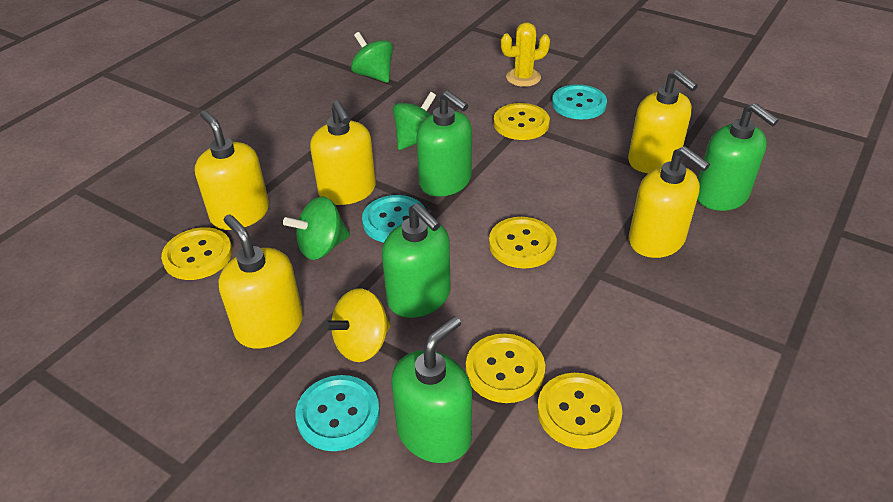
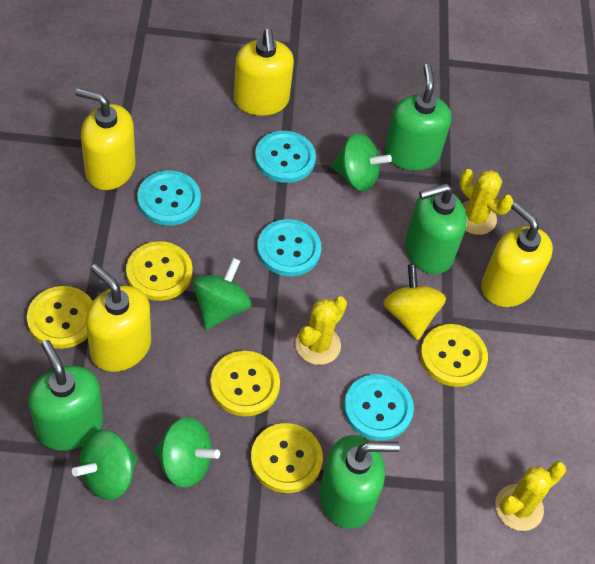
green spinning top: [283,197,350,260] [351,32,393,83] [393,92,436,150] = 3 -> [72,430,138,500] [154,417,220,488] [192,258,251,330] [331,133,392,191] = 4
turquoise button: [295,375,380,451] [362,195,425,243] [552,84,607,119] = 3 -> [137,171,201,226] [255,131,316,183] [257,219,321,276] [344,374,414,441] = 4
yellow cactus: [501,22,550,87] = 1 -> [295,296,347,365] [460,169,514,235] [495,461,566,531] = 3
yellow soap dispenser: [195,110,269,230] [219,215,303,348] [310,100,376,205] [628,70,698,173] [629,146,710,258] = 5 -> [75,88,136,190] [86,264,151,372] [234,29,294,116] [481,202,553,307] = 4

